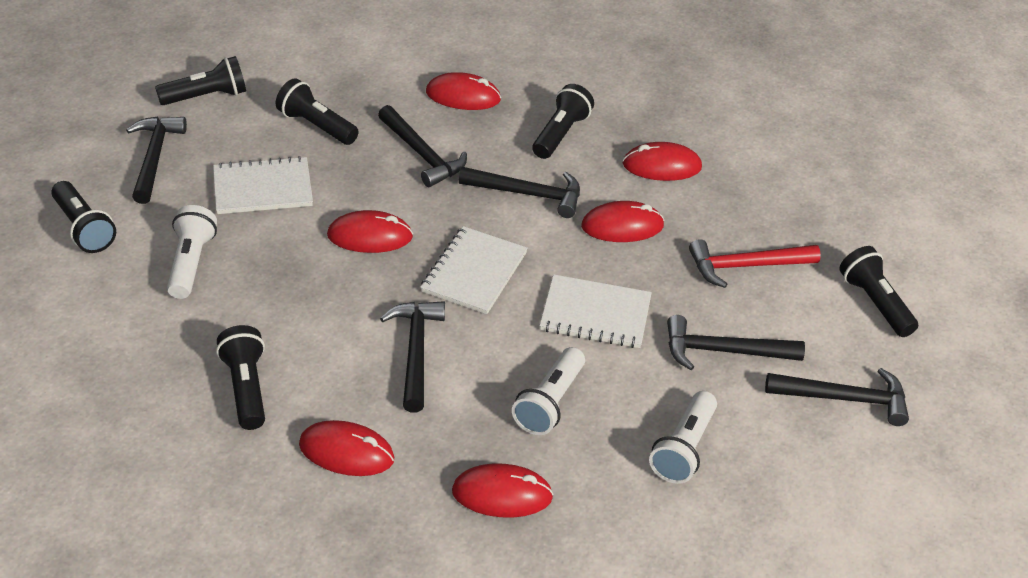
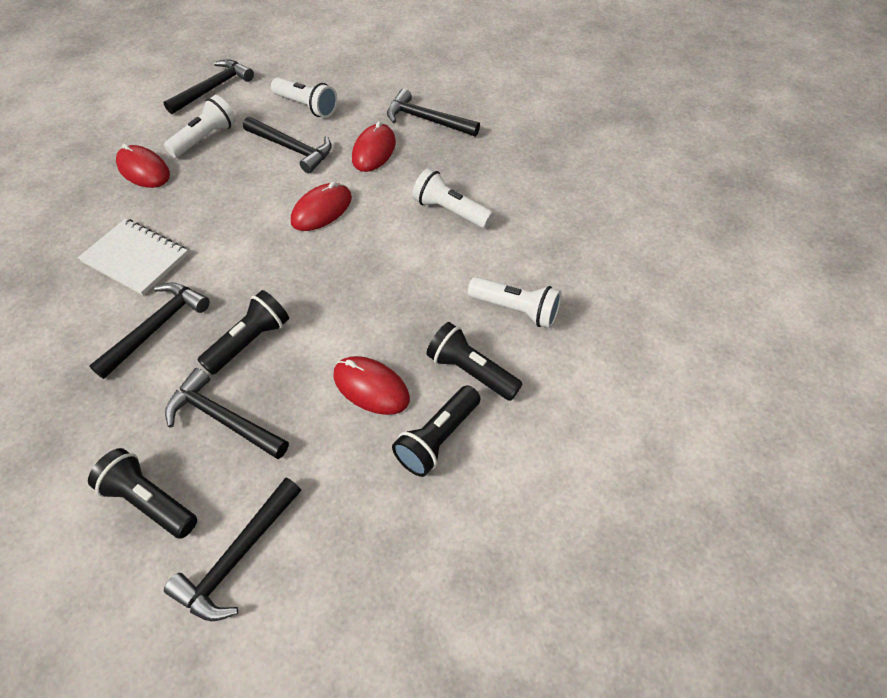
black flashlight: [51,181,116,253] [155,56,246,105] [216,325,265,430] [276,78,359,145] [532,84,594,159] [839,246,918,337] = 6 -> [88,448,197,539] [198,290,289,375] [392,385,481,477] [426,322,523,401] = 4
red hammer: [689,239,821,288] = 1 -> none = 0
red mouse: [299,420,394,476] [327,210,413,253] [426,72,501,110] [452,463,554,518] [581,201,665,242] [623,142,702,181] = 6 -> [116,144,170,188] [291,182,352,231] [333,356,410,415] [352,121,396,172] = 4
white flashlight: [167,205,217,299] [512,347,585,435] [649,391,717,484] = 3 -> [164,95,236,158] [271,77,338,118] [412,168,494,228] [468,277,562,328] = 4
white notebook: [213,156,313,214] [420,226,528,314] [539,274,652,348] = 3 -> [78,218,188,296] = 1

